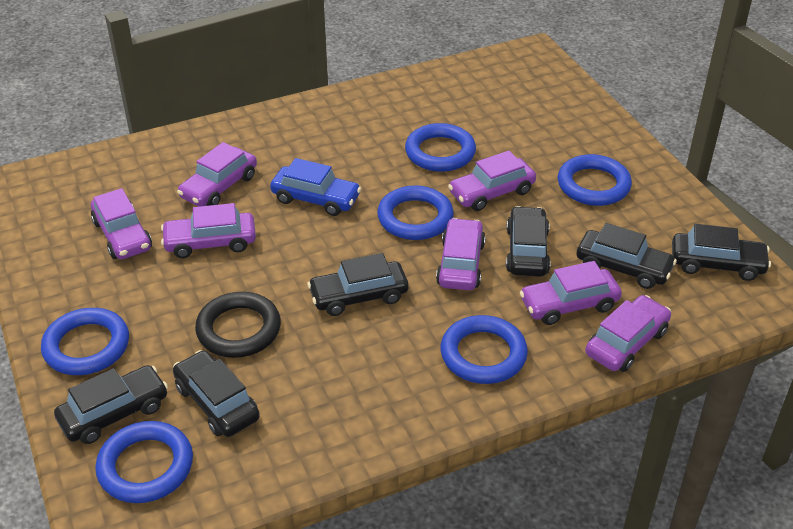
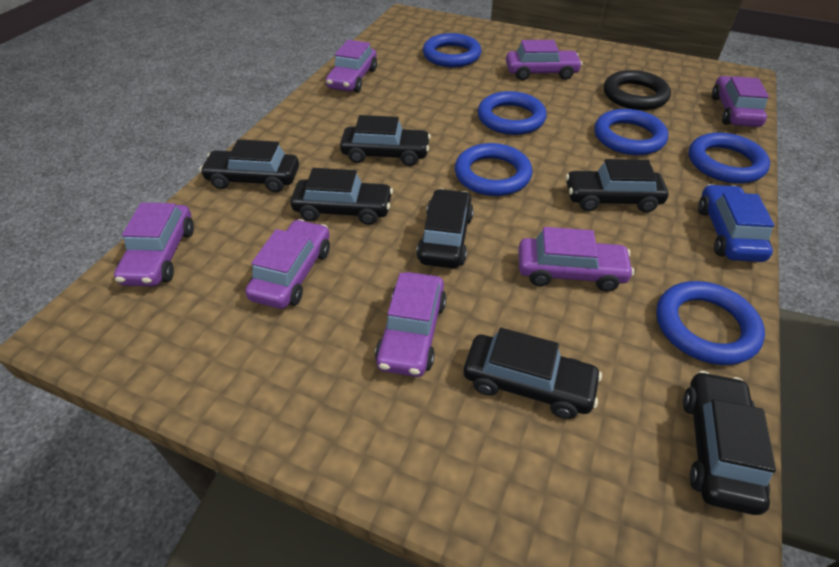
black car: [54,365,168,444] [173,350,260,437] [307,253,409,316] [506,206,551,277] [577,223,677,289] [672,224,771,281] = 6 -> [200,139,299,193] [291,168,393,225] [340,115,431,166] [416,189,474,268] [464,328,602,419] [566,159,668,213] [683,371,776,515] = 7

